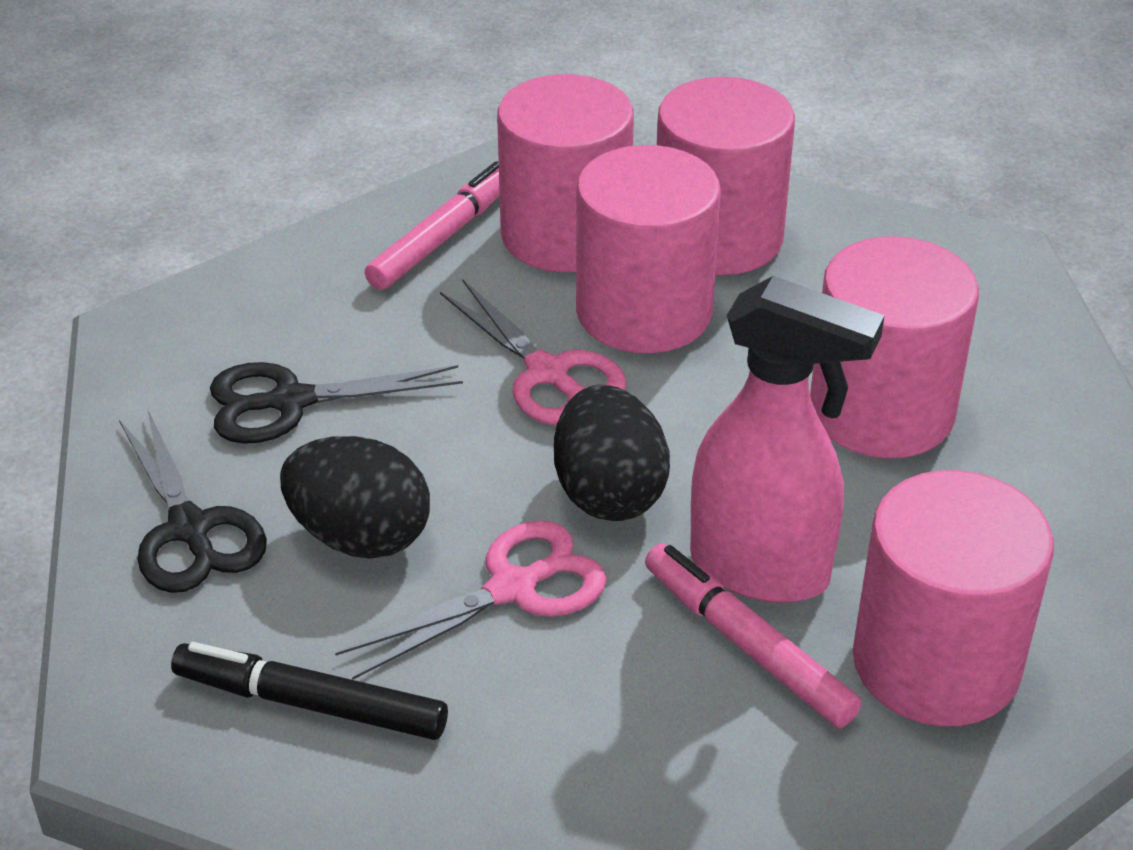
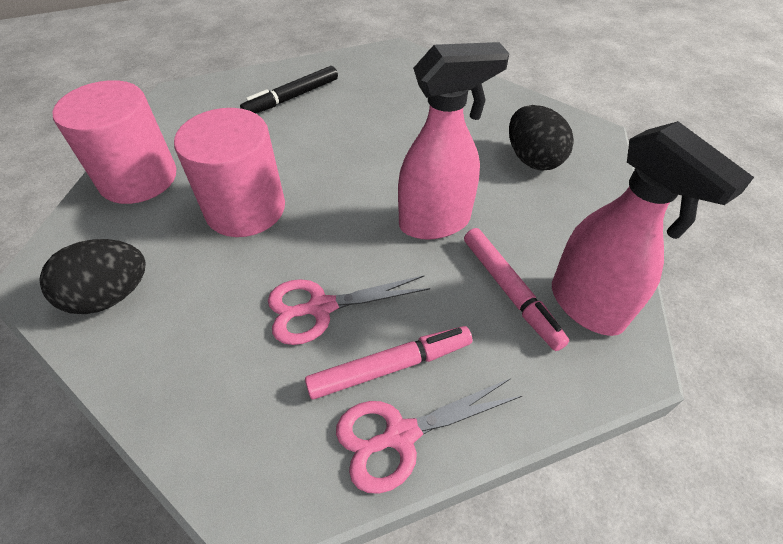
black scissors: [119,408,267,593] [210,362,463,444] = 2 -> none = 0
pink cylinder: [497,74,634,272] [576,145,721,353] [657,77,795,275] [810,236,979,458] [853,470,1054,726] = 5 -> [52,80,176,204] [174,108,285,237] = 2
pink spray bottle: [690,276,885,603] = 1 -> [398,42,509,240] [552,121,754,336] = 2

